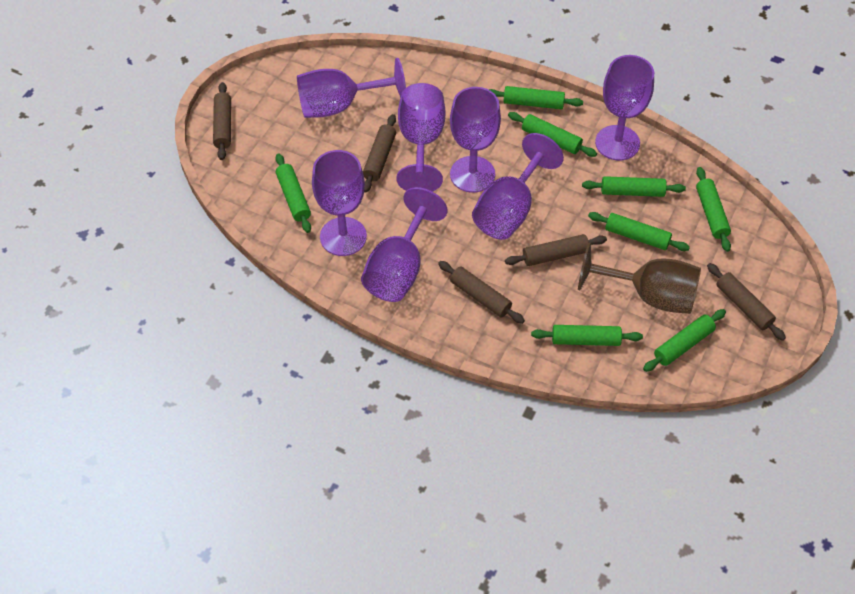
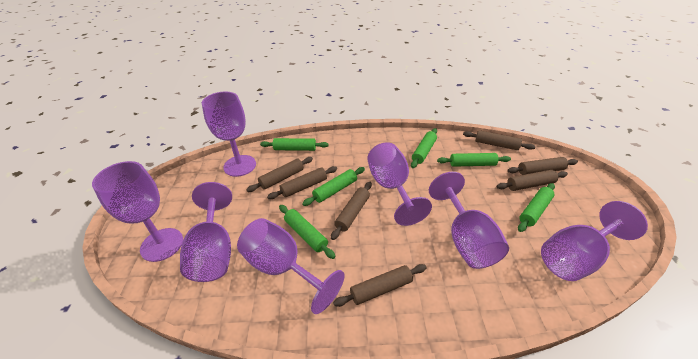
brown goblet: [578,243,701,314] = 1 -> none = 0
brown rolling pin: [213,82,231,160] [363,114,396,193] [438,261,525,324] [505,234,607,266] [707,263,786,341] = 5 -> [246,157,313,192] [267,166,337,199] [331,182,372,240] [333,264,427,307] [463,130,535,150] [496,170,568,191] [507,157,578,175] = 7
green rolling pin: [275,153,311,233] [489,86,583,110] [508,112,597,157] [531,325,643,346] [582,176,686,197] [588,212,690,251] [643,309,726,372] [696,167,731,252] = 8 -> [260,138,329,151] [279,205,336,259] [302,167,365,206] [411,128,437,168] [437,153,511,167] [518,183,555,232] = 6

